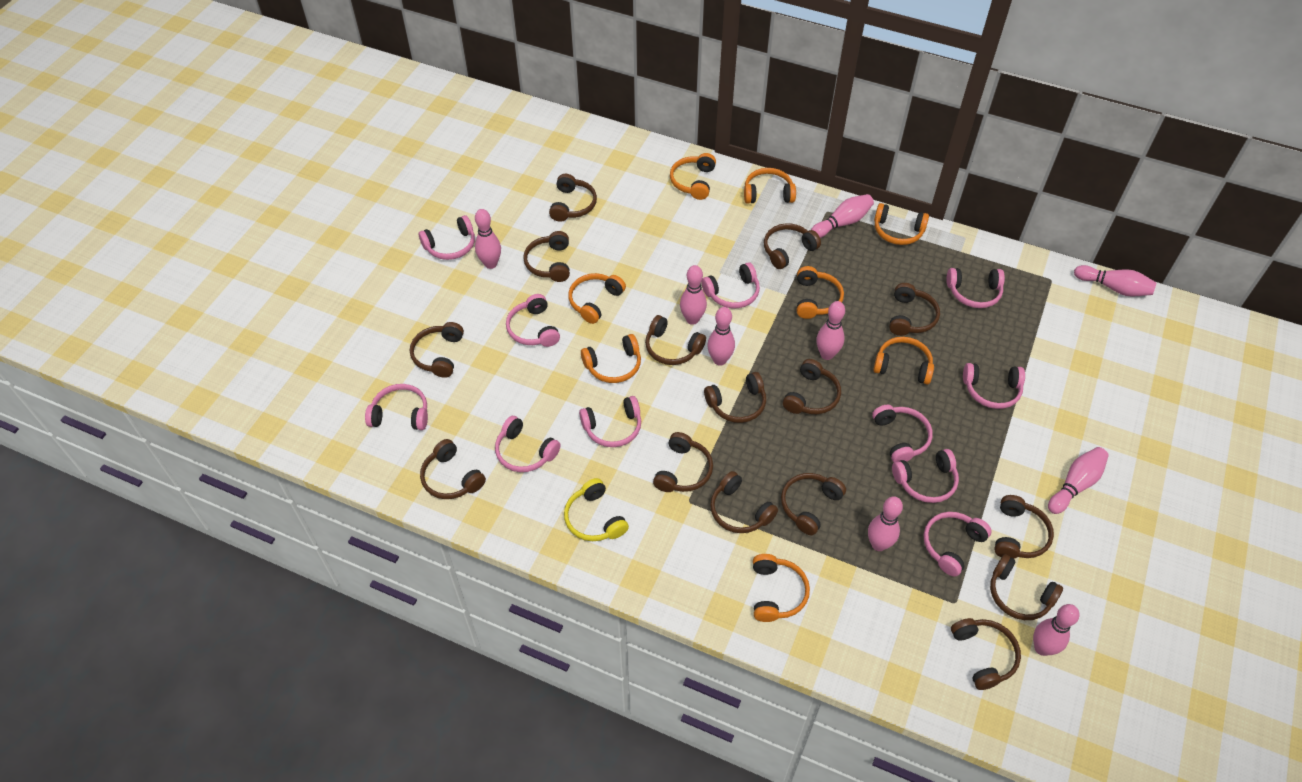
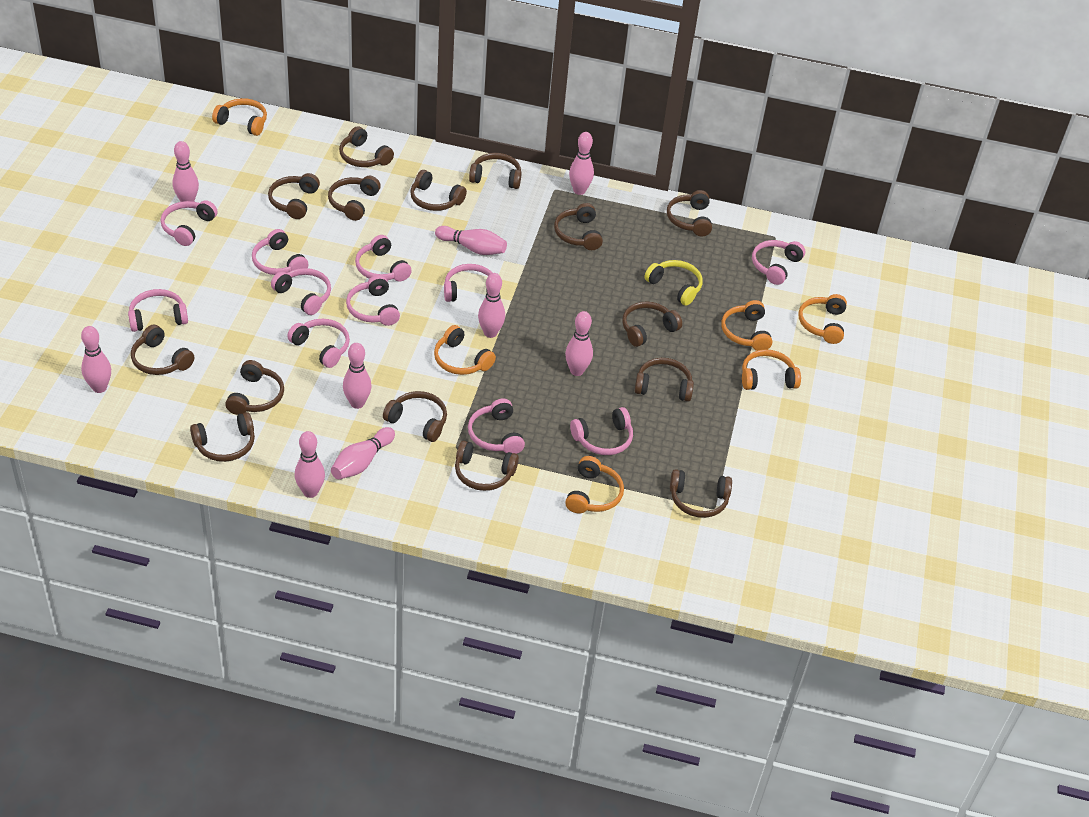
orange headphones: [568,273,626,324] [581,334,641,383] [670,153,716,200] [744,168,796,204] [753,554,810,622] [797,266,844,319] [873,337,934,384] [874,203,929,245] = 8 -> [212,98,267,136] [434,325,496,375] [565,456,624,514] [721,300,772,351] [742,349,801,390] [798,294,847,344] = 6

